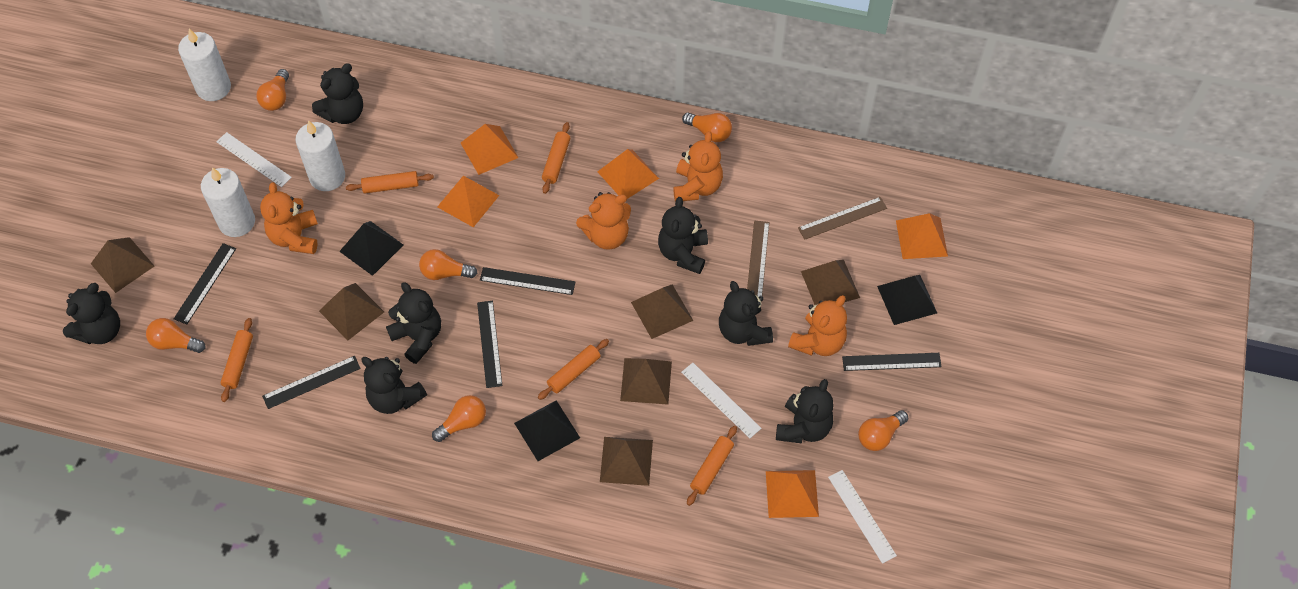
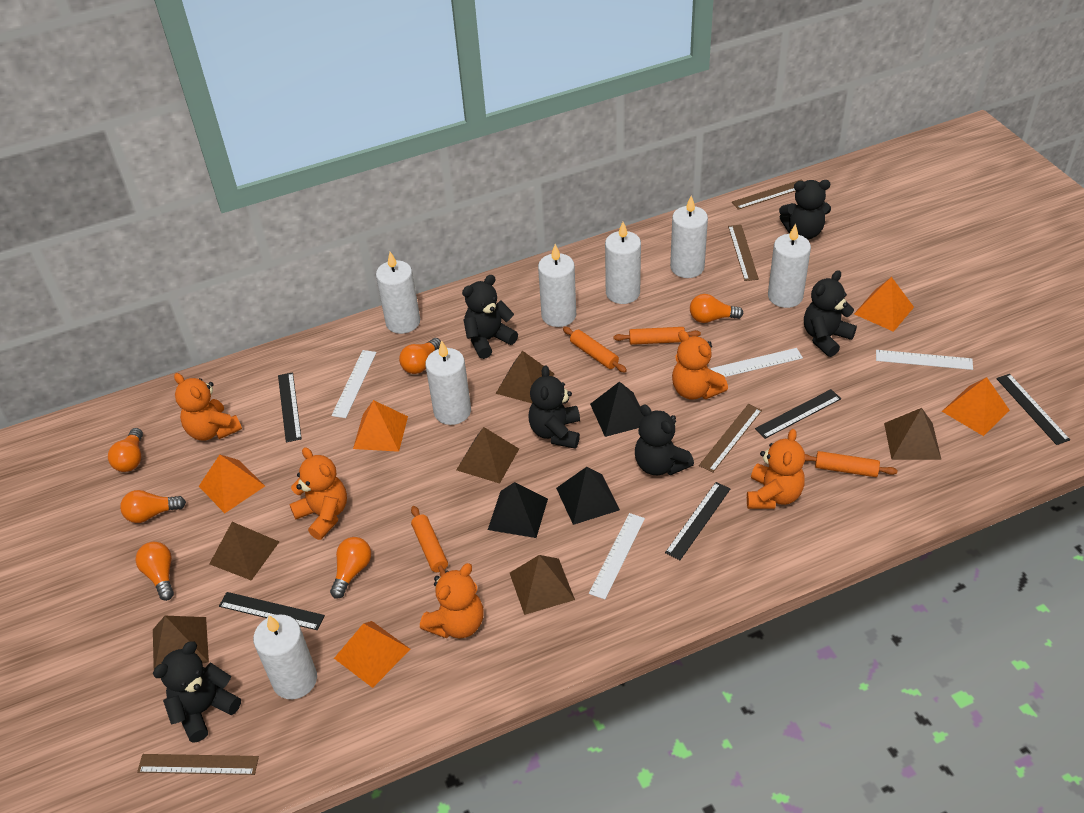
black teddy bear: [63,283,120,344] [312,63,363,124] [362,357,427,414] [386,282,441,364] [658,197,708,274] [719,281,773,346] [776,379,834,443] = 7 -> [153,641,241,743] [462,275,518,359] [528,365,580,449] [635,404,694,475] [779,180,831,240] [804,270,857,357] = 6
brown ruler: [747,221,769,303] [798,197,887,240] = 2 -> [137,754,259,775] [699,404,762,473] [728,225,759,281] [732,179,803,210] = 4
orange rolling pin: [220,318,253,402] [346,171,434,194] [538,339,609,400] [542,122,570,194] [687,426,737,506] = 5 -> [411,506,448,577] [563,327,627,372] [613,327,701,345] [805,451,897,477] = 4
orange teddy bear: [260,182,318,254] [576,192,631,250] [673,131,723,201] [788,295,847,356] = 4 -> [174,373,242,440] [289,447,347,540] [420,563,484,639] [672,330,728,400] [747,429,805,509] = 5
white candle: [178,29,231,101] [201,167,255,237] [295,120,345,191] = 3 -> [253,615,317,699] [376,252,420,334] [425,340,471,425] [538,244,576,327] [605,222,641,304] [670,195,708,278] [768,223,811,308] = 7
white ruler: [216,132,292,187] [681,363,762,438] [828,470,897,564] = 3 -> [331,350,377,418] [589,513,645,599] [710,348,803,377] [876,350,973,370] = 4

